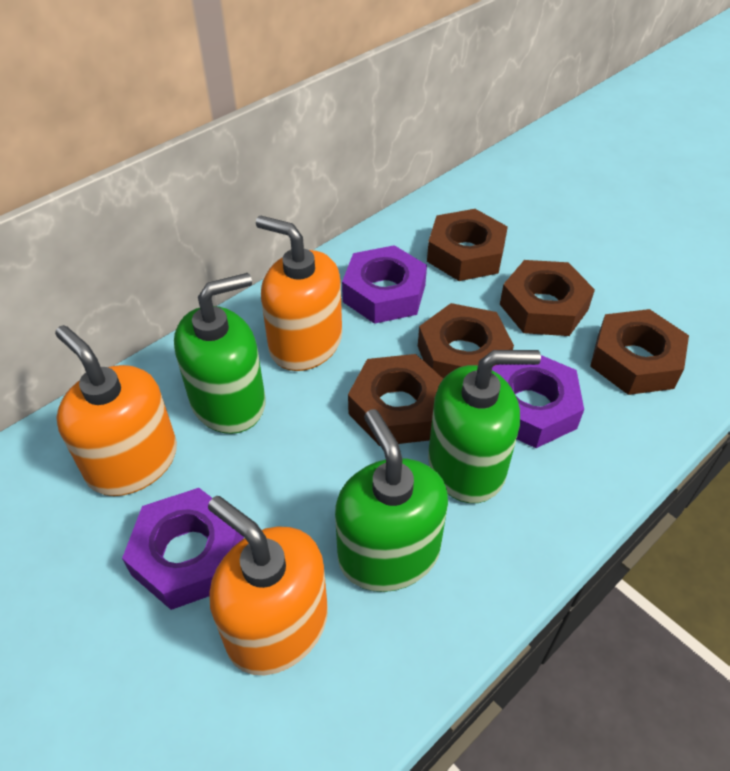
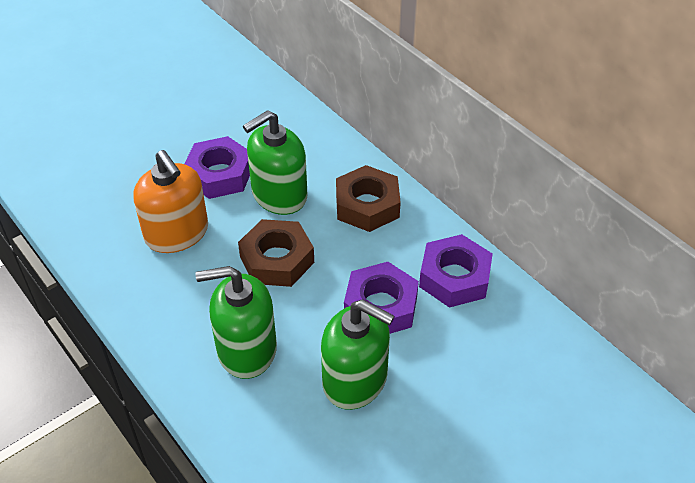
brown nut: [348,354,443,446] [418,303,514,379] [427,209,508,281] [500,260,595,336] [590,309,689,395] = 5 -> [238,219,314,287] [336,165,401,232] = 2
orange soap dispenser: [55,325,177,496] [208,496,328,675] [256,216,342,371] = 3 -> [133,150,208,253] = 1

